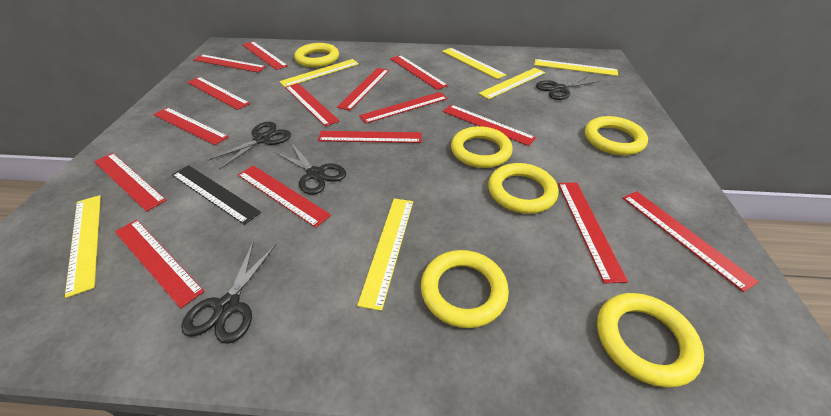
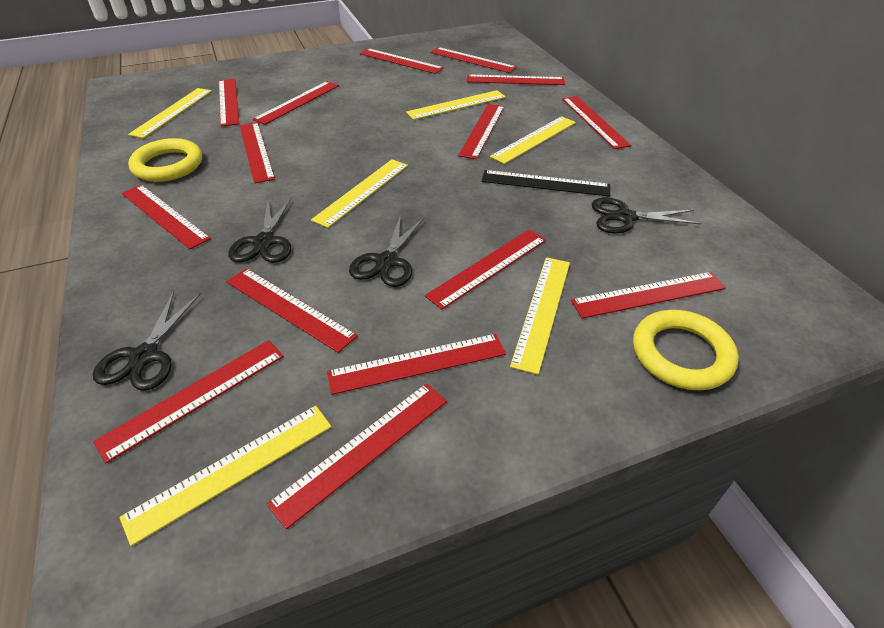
yellow ring: [294,43,339,67] [421,250,509,328] [451,126,513,168] [488,163,559,214] [585,116,648,155] [597,293,704,387] = 6 -> [128,138,202,182] [633,310,739,390] = 2

